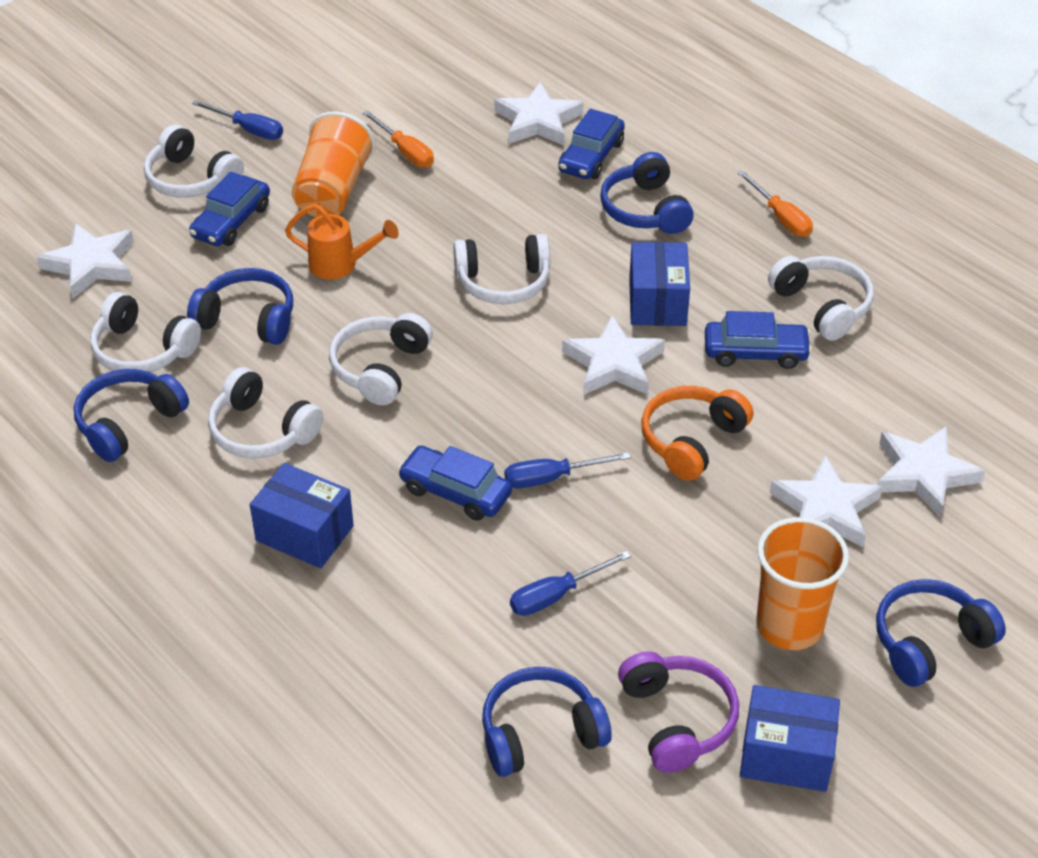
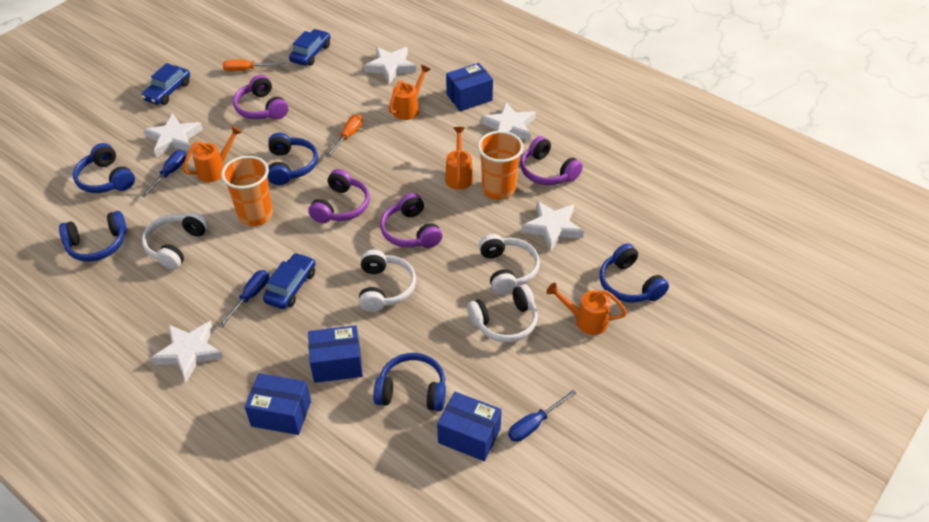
blue box: [250,463,354,568] [629,242,690,326] [740,685,840,792] = 3 -> [245,373,311,435] [308,325,363,383] [437,392,502,461] [446,63,493,111] = 4
blue car: [189,172,270,246] [398,445,512,521] [558,109,625,179] [705,311,812,369] = 4 -> [141,63,190,105] [263,253,315,309] [289,29,330,66] = 3
orange headphones: [641,386,753,481] = 1 -> none = 0
orange watering can: [285,204,399,280] = 1 -> [183,126,242,182] [389,65,431,120] [445,127,473,190] [546,283,627,335] = 4
purple headphones: [618,652,739,773] = 1 -> [233,75,289,120] [308,169,370,223] [380,193,442,248] [520,136,583,185] = 4
white headphones: [90,292,201,372] [144,125,244,198] [208,367,323,458] [329,313,433,405] [453,234,550,304] [768,256,874,341] = 6 -> [142,212,209,270] [359,250,416,312] [467,284,538,342] [479,234,540,294] = 4

